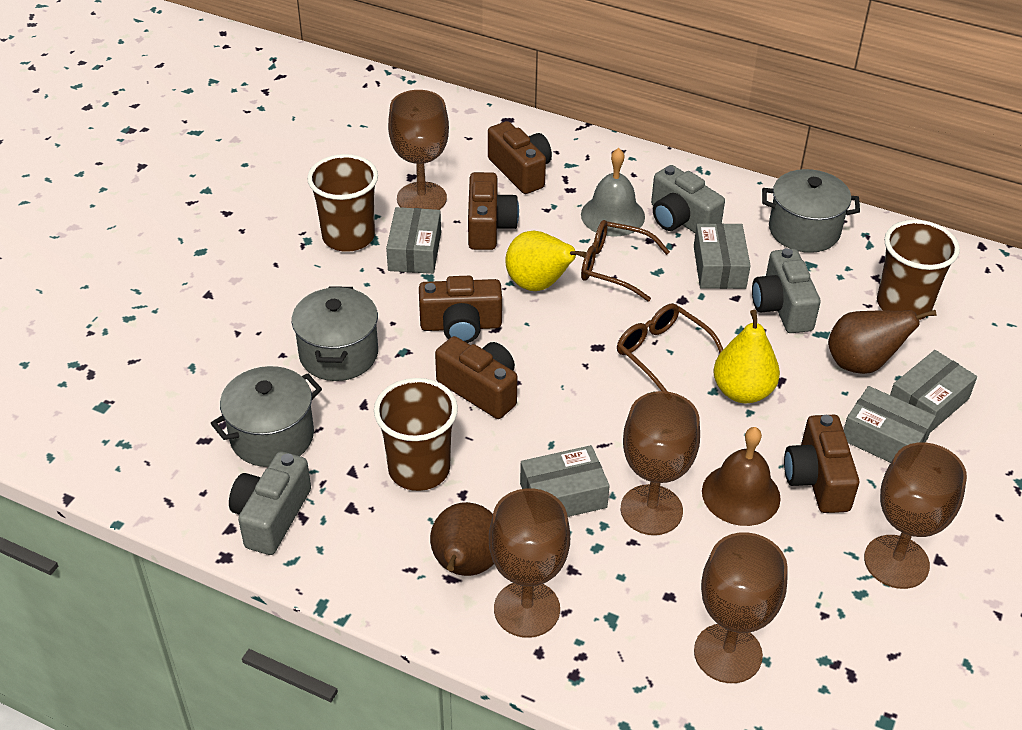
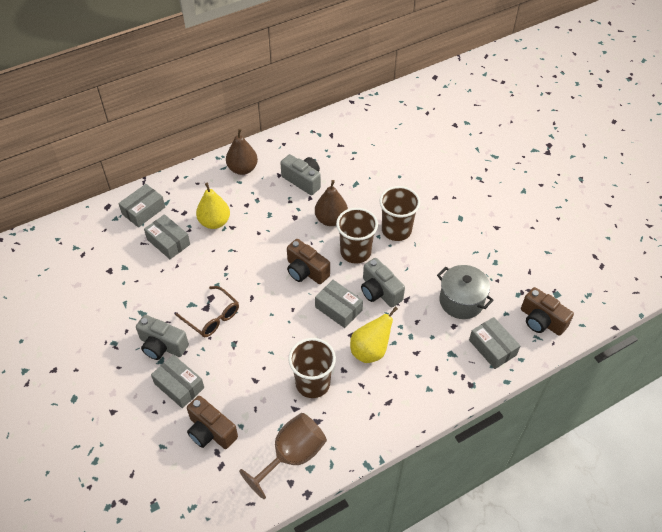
brown bell: [702,427,781,526] = 1 -> none = 0
brown camera: [419,276,502,343] [435,336,518,419] [468,172,519,250] [488,121,552,194] [784,415,859,513] = 5 -> [187,396,238,449] [287,239,330,284] [521,287,574,336] = 3
brown glasses: [581,220,670,302] [617,303,723,392] = 2 -> [176,286,239,337] = 1
brown goblet: [388,90,449,210] [489,488,570,638] [621,391,700,535] [694,532,788,683] [864,442,967,589] = 5 -> [239,413,327,499] = 1
grey bell: [581,148,645,237] = 1 -> none = 0
grey pot: [211,366,322,467] [292,286,378,381] [762,169,860,253] = 3 -> [437,265,494,319] = 1

